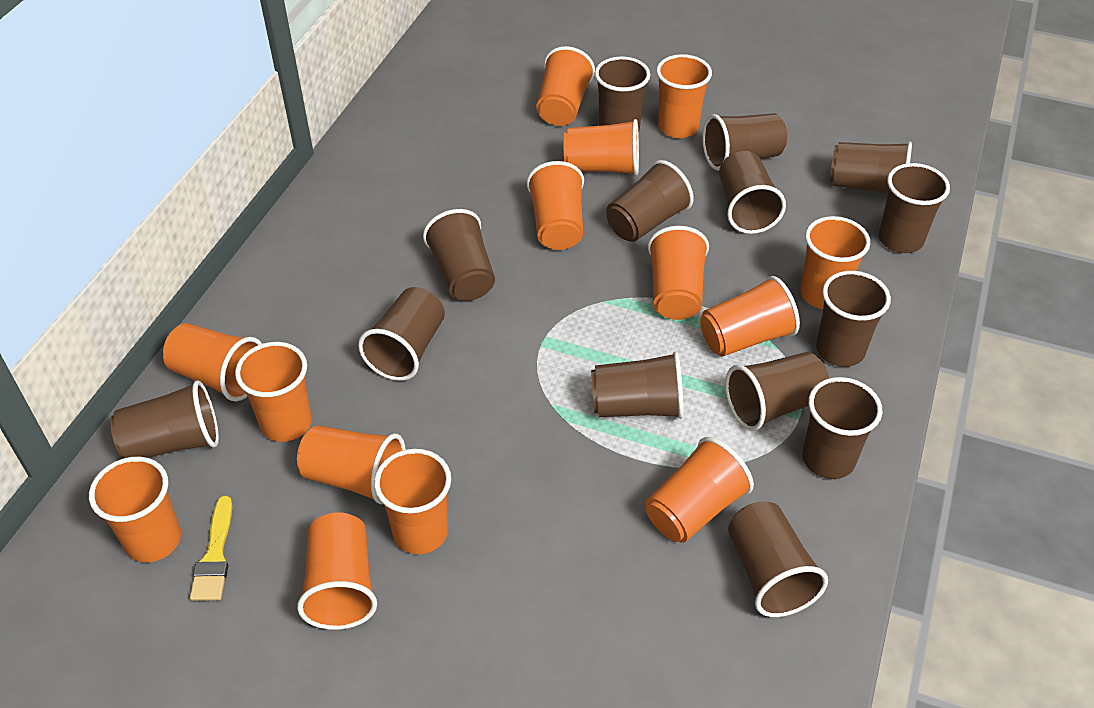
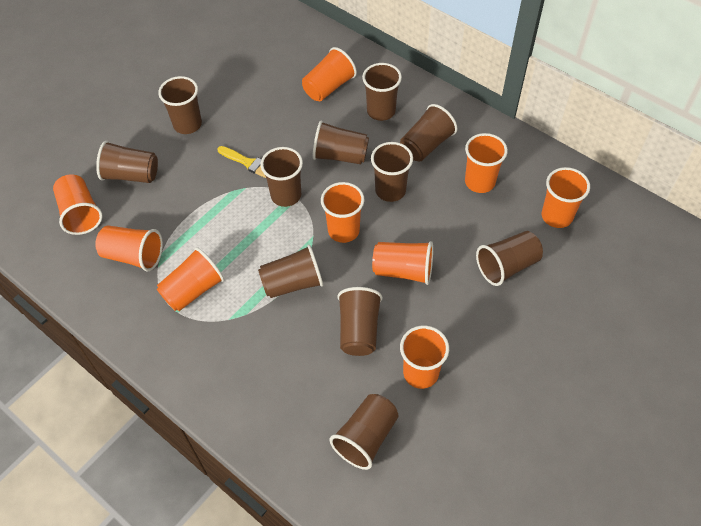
brown cup: [110,381,219,458] [358,287,445,381] [423,209,495,301] [591,351,684,419] [595,56,650,132] [607,160,694,242] [703,113,787,170] [719,151,786,234] [725,352,829,431] [728,502,828,617] [802,377,883,479] [816,271,891,367] [830,142,912,194] [879,163,950,253] = 14 -> [96,141,158,183] [158,76,202,134] [258,245,323,298] [260,147,303,207] [313,121,369,164] [330,394,399,470] [337,287,382,356] [362,63,402,121] [371,142,413,202] [400,104,457,161] [476,231,543,286] = 11
orange cup: [89,457,181,562] [163,323,262,401] [235,342,312,442] [297,425,406,504] [297,512,377,630] [374,449,451,554] [527,161,584,250] [536,46,595,126] [564,119,639,176] [646,437,754,543] [648,226,709,320] [656,54,712,138] [700,276,800,357] [800,216,870,309] = 14 -> [53,174,103,235] [95,225,163,271] [157,247,224,311] [302,47,357,101] [321,182,364,243] [372,241,433,285] [400,325,449,389] [465,133,508,193] [542,167,590,228] = 9

